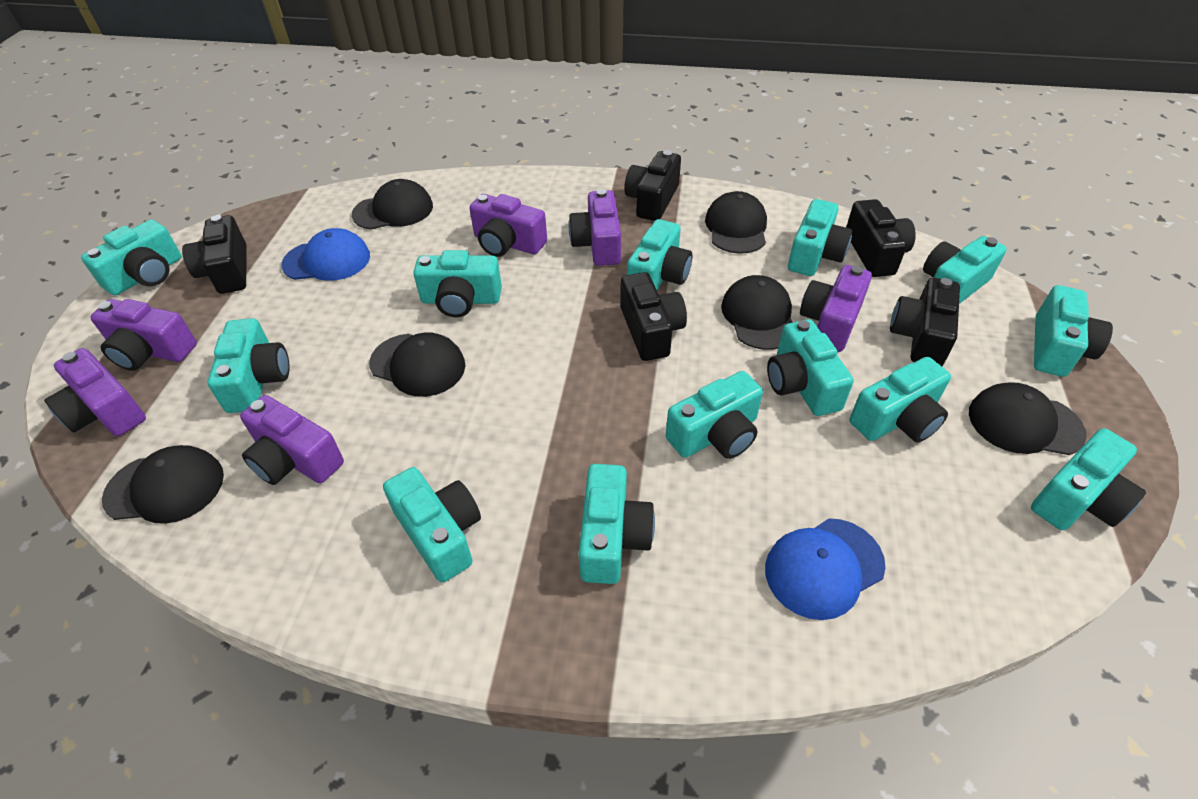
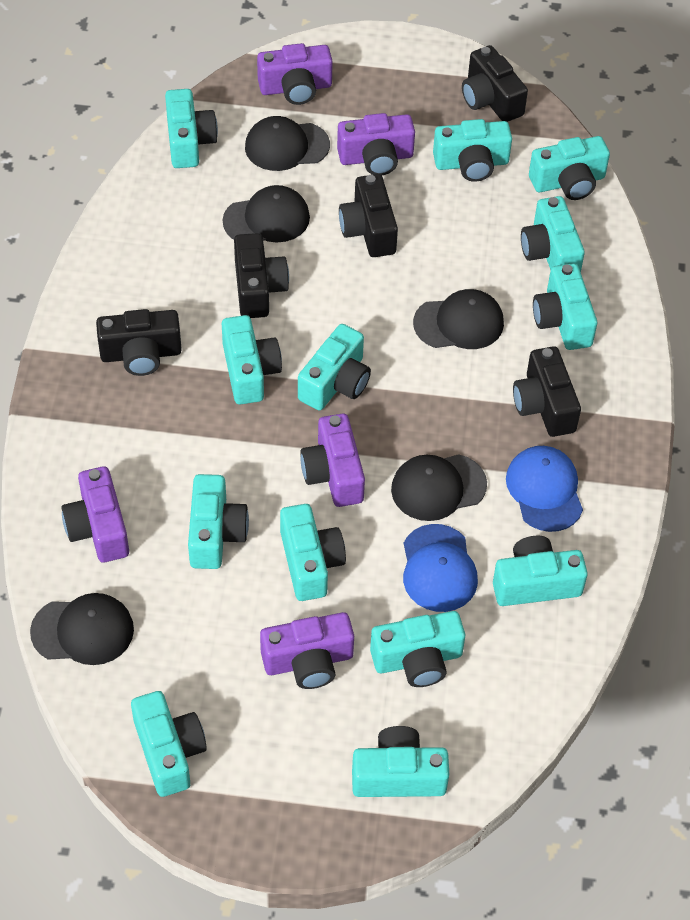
black cap: [102,445,224,524] [352,179,433,230] [369,332,465,397] [705,191,767,254] [721,275,793,350] [969,382,1087,455] = 6 -> [30,593,134,665] [223,185,310,242] [245,116,330,171] [391,454,487,521] [413,289,504,349] = 5
purple camera: [44,348,146,436] [90,299,197,371] [240,395,344,485] [469,194,547,257] [569,189,621,266] [800,265,872,352] = 6 -> [61,466,129,563] [257,43,333,105] [260,612,354,689] [300,413,365,507] [337,113,415,176] = 5

